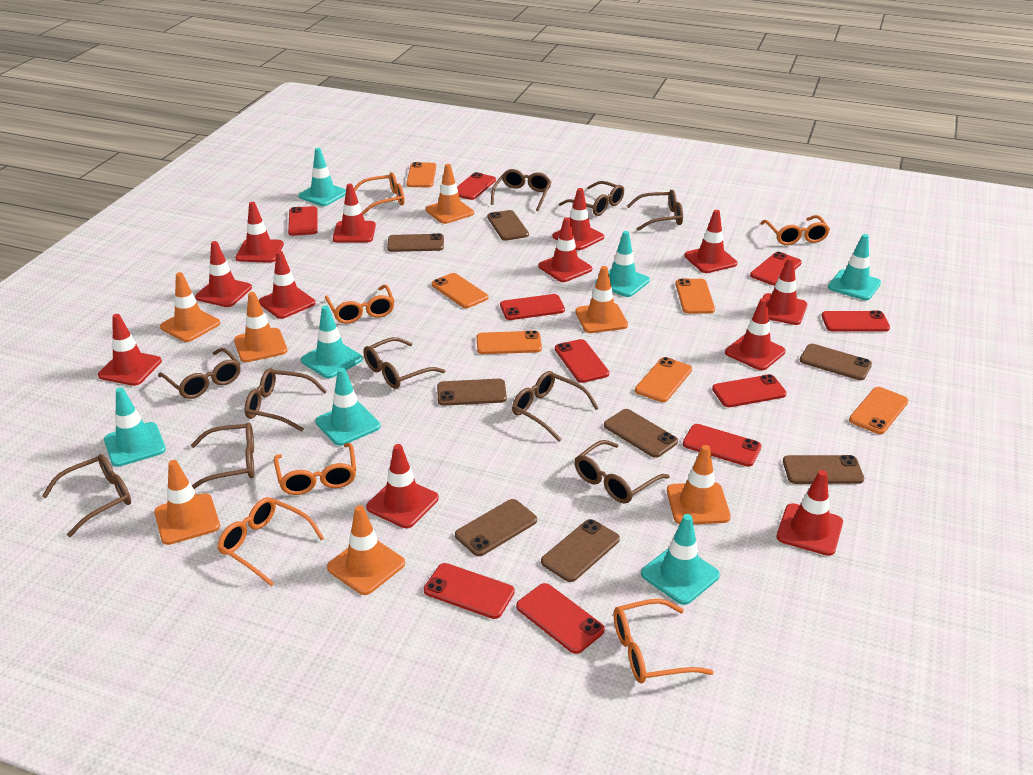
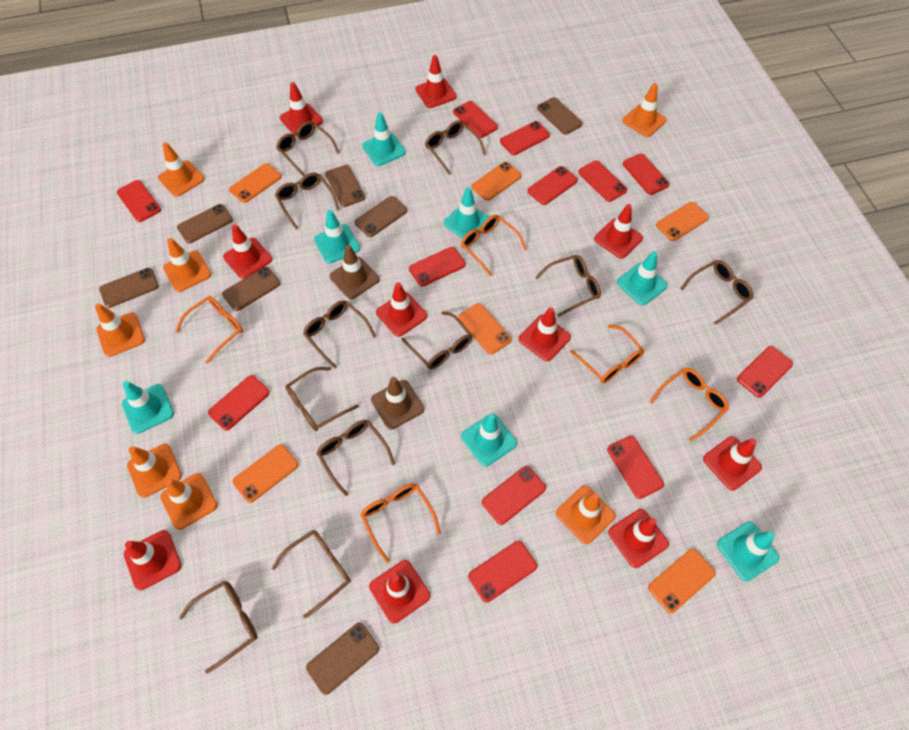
brown glasses: [42,454,131,537] [158,348,241,399] [191,422,254,489] [245,368,327,432] [363,337,445,389] [491,169,551,211] [512,371,599,442] [559,181,624,216] [575,440,670,504] [627,190,683,231] = 10 -> [179,581,257,674] [271,530,351,619] [275,172,340,230] [276,121,340,176] [285,367,359,431] [303,300,376,369] [316,420,395,496] [401,311,472,369] [425,120,486,175] [535,255,601,317] [680,260,754,325] = 11
brown phone: [387,233,444,252] [437,379,507,406] [455,499,537,556] [487,210,529,241] [541,519,620,582] [604,409,678,458] [783,455,864,484] [800,344,872,380] = 8 -> [99,268,159,308] [177,204,233,243] [222,267,280,311] [306,623,379,695] [325,165,365,207] [355,196,407,237] [537,97,583,135] = 7
brown traffic cone: none = 0 -> [330,245,379,299] [371,377,424,429] = 2
orange glasses: [217,497,324,586] [274,443,356,495] [325,285,395,324] [354,172,405,215] [614,599,714,684] [760,215,830,245] = 6 -> [175,296,243,364] [360,483,441,563] [461,215,527,277] [570,325,644,383] [650,368,729,442] = 5
red phone: [288,206,318,236] [424,563,515,619] [457,172,496,200] [500,294,565,320] [516,583,605,654] [555,339,609,383] [683,424,761,467] [712,374,787,407] [750,252,802,285] [821,311,890,332] = 10 -> [117,180,161,222] [208,375,270,431] [409,247,465,286] [453,101,498,138] [468,541,537,603] [482,466,546,525] [500,121,550,155] [528,166,578,205] [578,160,627,202] [607,436,664,499] [623,153,670,195] [737,346,793,398] = 12
red traffic cone: [98,314,162,386] [195,241,252,307] [235,202,284,263] [259,251,315,319] [333,184,376,243] [366,444,439,528] [538,217,592,282] [552,188,604,250] [684,210,737,273] [725,298,786,370] [763,257,807,325] [776,470,843,556] = 12 -> [124,530,181,590] [223,224,272,279] [280,82,323,136] [369,560,430,623] [376,282,427,337] [415,55,457,108] [519,307,571,361] [594,204,643,259] [608,509,669,568] [703,436,762,490] = 10

